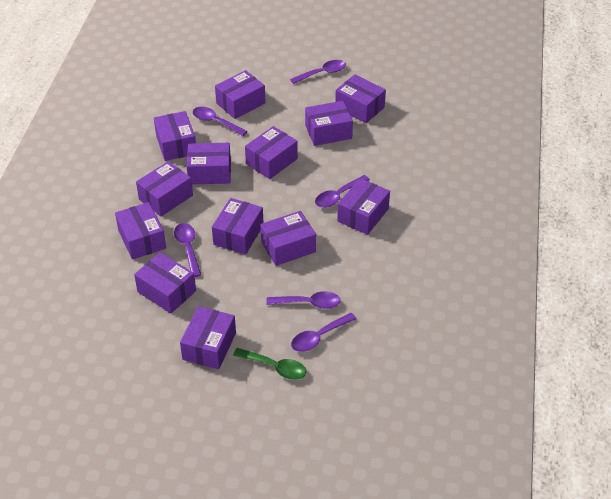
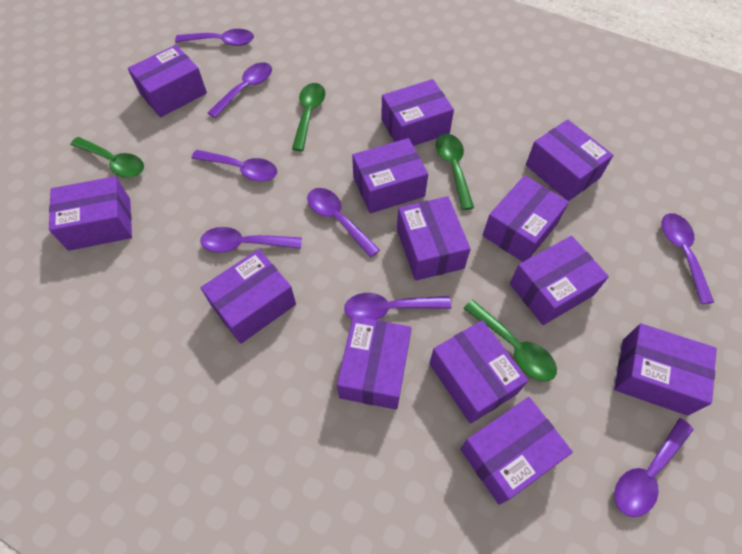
green spoon: [233,348,306,380] = 1 -> [71,137,144,177] [292,83,325,151] [436,134,474,210] [463,300,557,381] = 4
purple spoon: [174,223,201,277] [193,107,247,136] [266,291,341,309] [290,60,346,84] [291,313,356,352] [315,175,370,208] = 6 -> [175,29,254,46] [191,150,277,181] [200,227,302,253] [208,62,272,118] [307,188,380,258] [344,293,451,320] [614,418,694,517] [662,213,714,304] = 8

